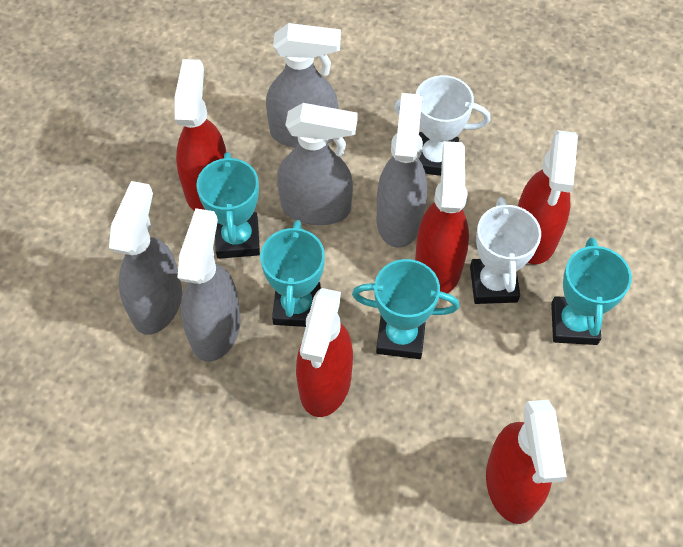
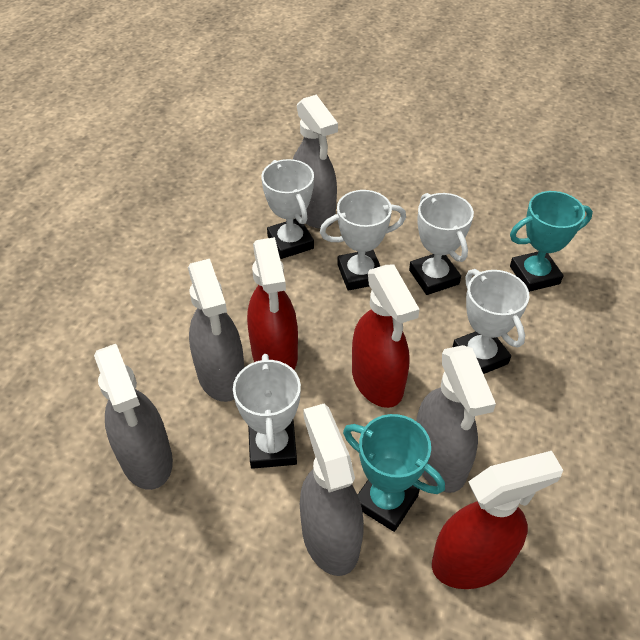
red spray bottle: [175,59,226,211] [296,288,353,417] [415,141,469,293] [486,400,567,524] [518,130,578,264] = 5 -> [247,237,298,370] [352,264,420,408] [432,451,563,589] = 3
turquoise trophy: [196,152,260,259] [260,220,325,327] [352,259,459,359] [551,237,632,345] = 4 -> [343,414,445,532] [510,191,593,292] = 2
white trophy: [394,75,490,176] [470,197,541,304] = 2 -> [233,354,301,469] [261,159,314,259] [320,190,406,291] [409,193,474,295] [453,269,529,374] = 5

